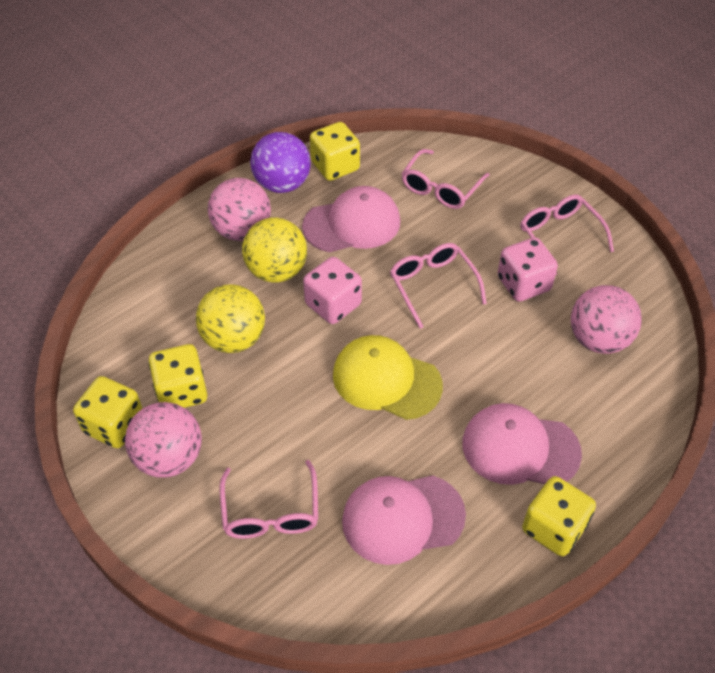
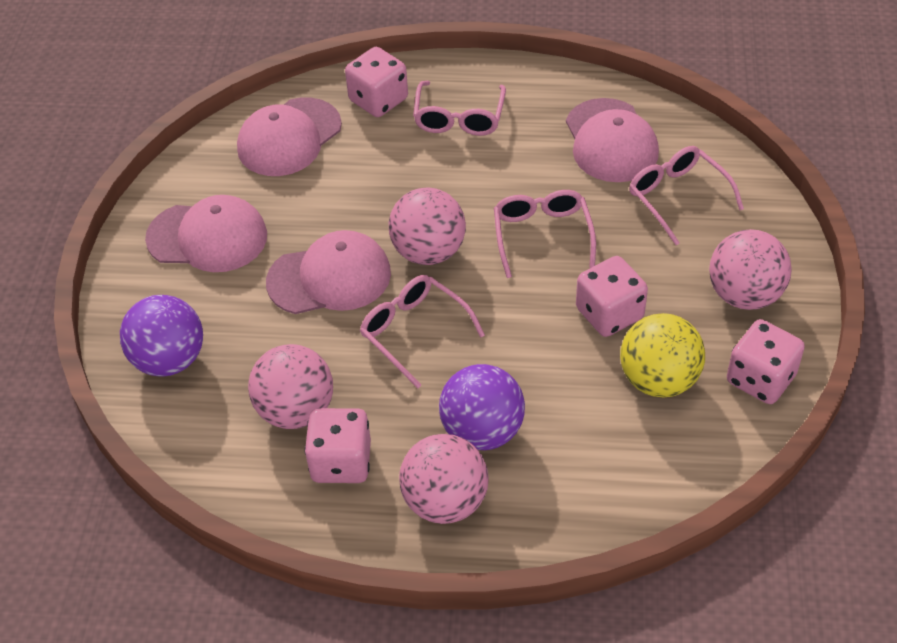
pink ball: [125,402,202,478] [208,178,271,241] [571,285,642,354] = 3 -> [248,344,333,429] [389,188,466,265] [399,434,488,524] [709,229,791,310] = 4
pink cap: [302,186,400,252] [342,475,466,565] [462,403,582,485] = 3 -> [145,195,267,272] [237,97,342,176] [266,230,391,314] [566,98,659,182] = 4
pink dice: [303,257,362,324] [498,237,558,302] = 2 -> [305,408,371,483] [345,47,408,117] [576,256,648,337] [727,319,805,404] = 4
purple ball: [250,132,311,193] = 1 -> [120,295,203,377] [439,364,525,450] = 2
yellow ball: [196,284,265,353] [242,217,307,283] = 2 -> [620,313,705,397] = 1
yellow cap: [333,335,443,420] = 1 -> none = 0
yellow dice: [73,376,143,448] [148,344,207,408] [310,122,360,181] [522,476,596,556] = 4 -> none = 0

